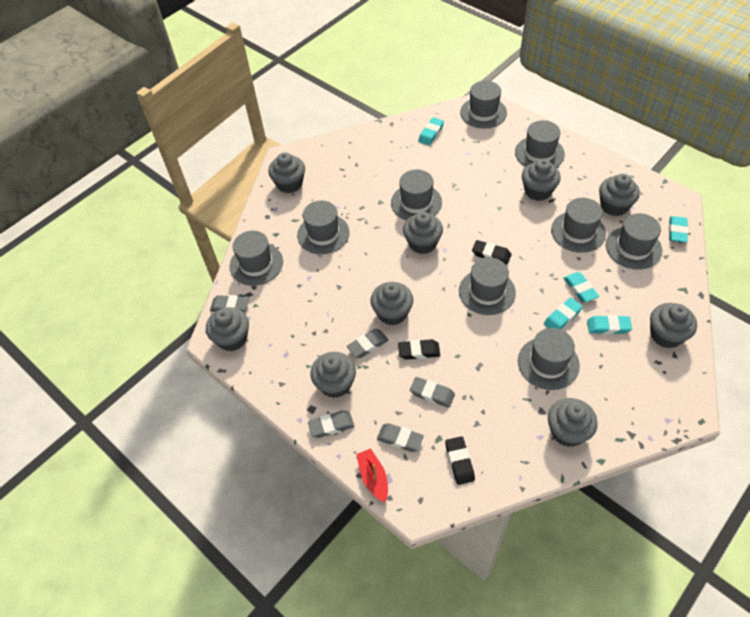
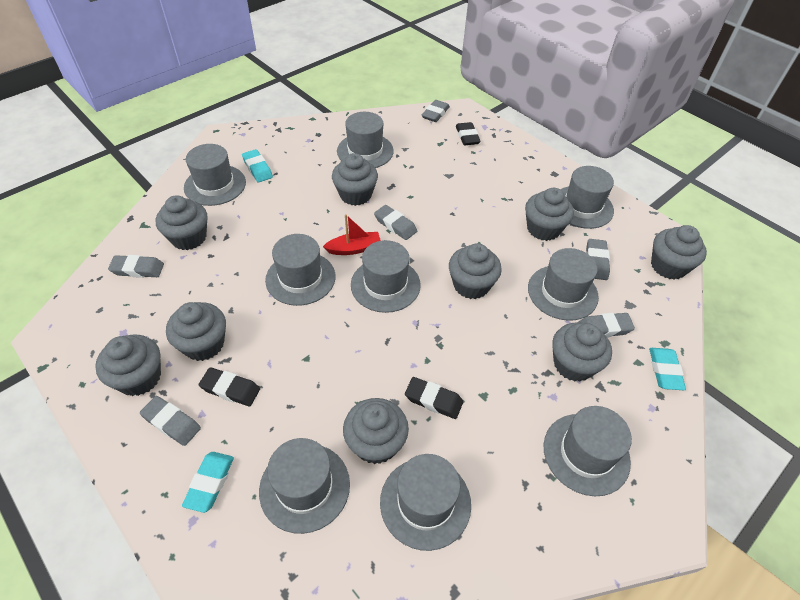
grey eraser: [210,295,249,312] [308,410,354,438] [347,329,388,358] [377,423,424,452] [410,377,455,408] = 5 -> [108,255,164,278] [140,396,201,446] [374,205,417,240] [422,100,450,122] [578,313,635,338] [586,239,610,280] = 6
turquoise eraser: [418,117,444,145] [544,297,583,329] [564,272,599,302] [587,315,632,334] [669,216,688,243] = 5 -> [182,452,234,513] [242,149,273,183] [649,348,686,390] = 3

